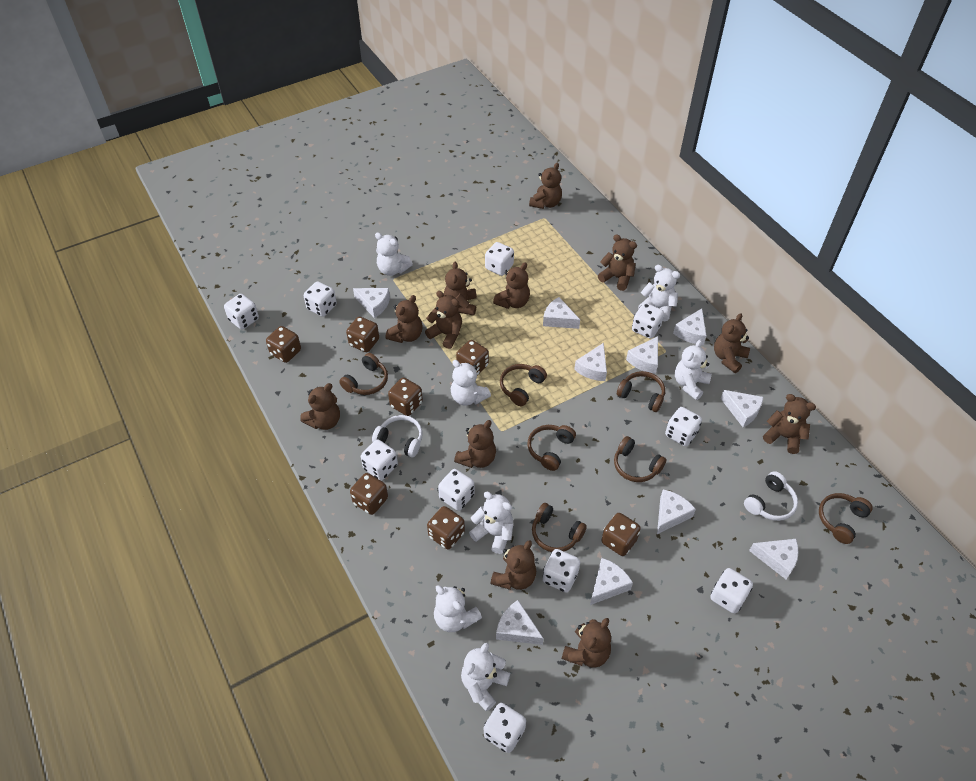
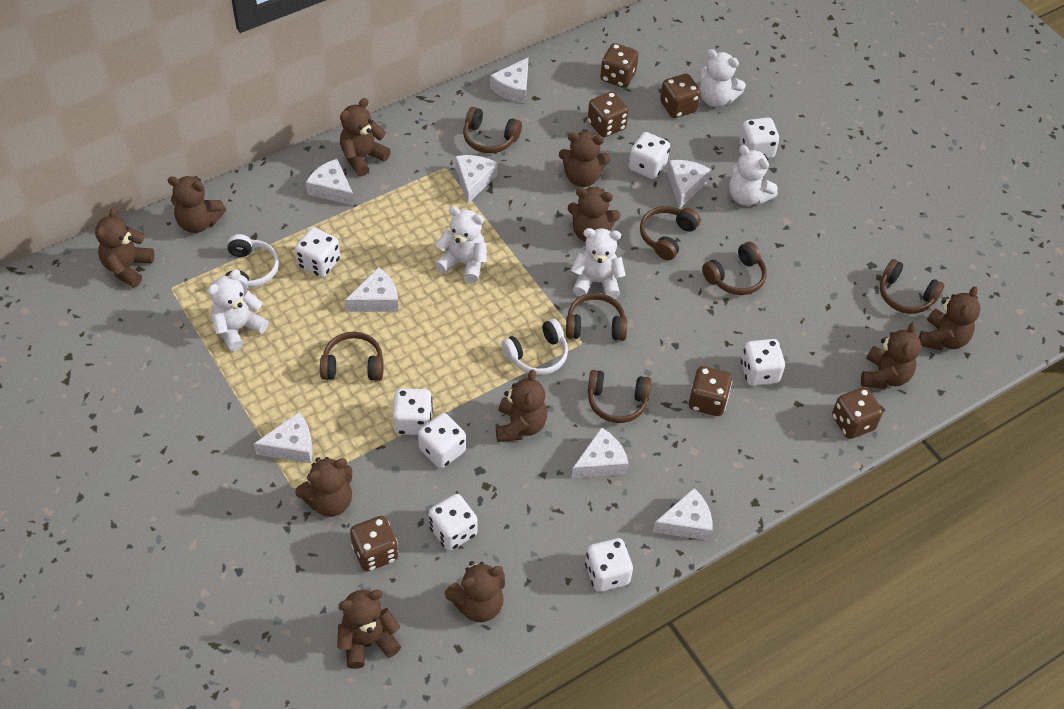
brown dice: [266,326,301,363] [346,317,379,352] [350,473,388,515] [388,378,423,416] [427,506,465,550] [456,340,489,375] [601,513,641,556] = 7 -> [350,516,398,571] [588,91,629,137] [600,43,639,88] [660,74,701,118] [689,366,732,416] [832,387,883,439] = 6
brown teddy bear: [300,383,340,430] [386,295,423,343] [425,291,462,349] [444,261,477,316] [454,420,496,468] [491,540,536,590] [493,263,530,309] [529,163,562,209] [562,618,611,668] [598,234,637,291] [714,313,750,373] [763,394,816,454] = 12 -> [95,207,154,287] [168,176,226,233] [295,457,352,517] [337,590,401,669] [340,98,391,177] [445,561,505,622] [496,370,547,442] [559,132,611,187] [568,187,620,242] [861,322,921,389] [919,286,980,351] = 11
white cheese: [353,288,390,318] [496,600,543,645] [543,297,580,329] [574,343,607,381] [590,558,633,605] [626,336,658,374] [657,489,696,534] [673,308,706,345] [721,390,763,427] [749,539,798,579] = 10 -> [254,412,312,463] [306,159,354,206] [345,267,399,312] [456,155,498,204] [490,58,528,103] [572,427,629,478] [653,488,713,541] [667,160,711,209] = 8
white dice: [224,294,259,330] [304,281,337,317] [361,440,398,480] [438,469,475,511] [484,703,526,753] [485,242,514,276] [543,549,580,593] [632,303,664,339] [665,407,702,446] [710,568,753,614] = 10 -> [295,227,340,277] [393,388,433,435] [418,413,466,468] [429,494,478,551] [585,538,633,592] [629,132,670,179] [739,117,780,158] [741,339,785,386] = 8
white teddy bear: [375,233,413,276] [434,585,482,632] [451,360,491,406] [461,643,510,711] [469,492,513,554] [638,265,680,321] [675,339,712,400] = 7 -> [207,269,268,351] [435,206,486,283] [571,228,626,299] [699,49,746,107] [729,145,778,206] = 5

